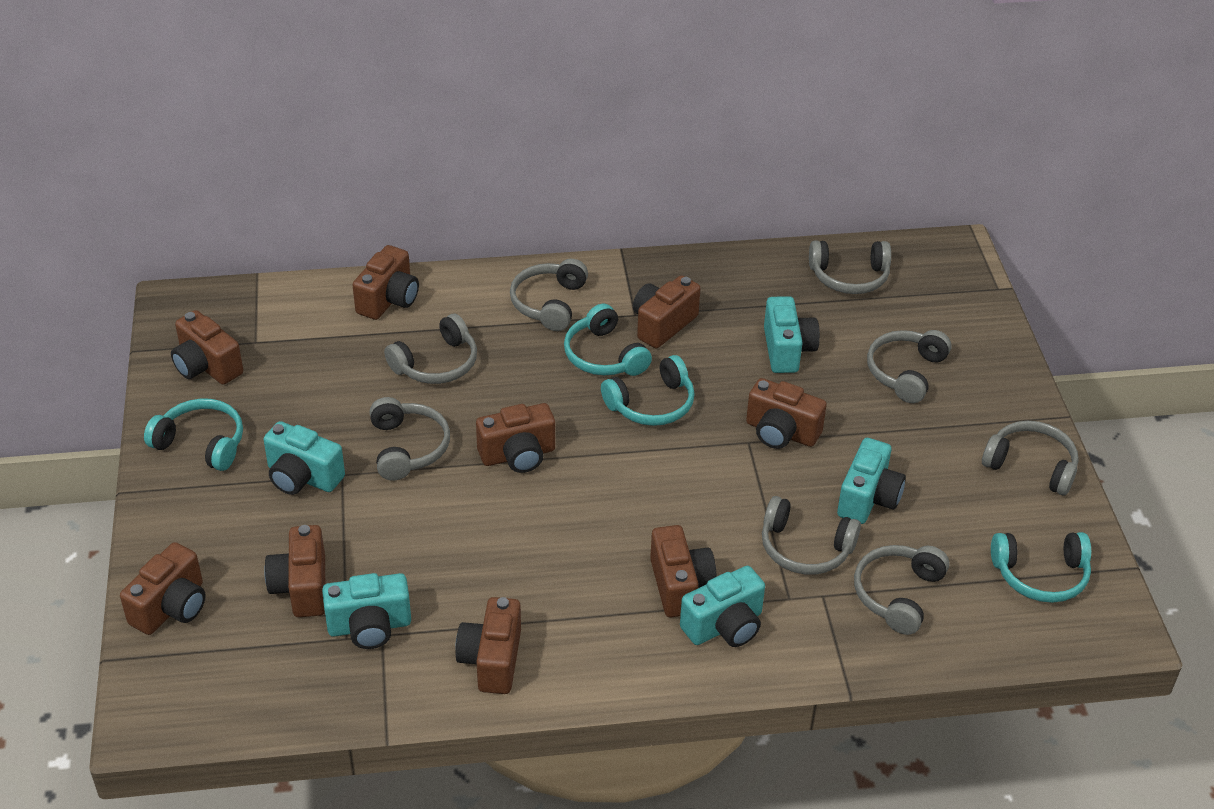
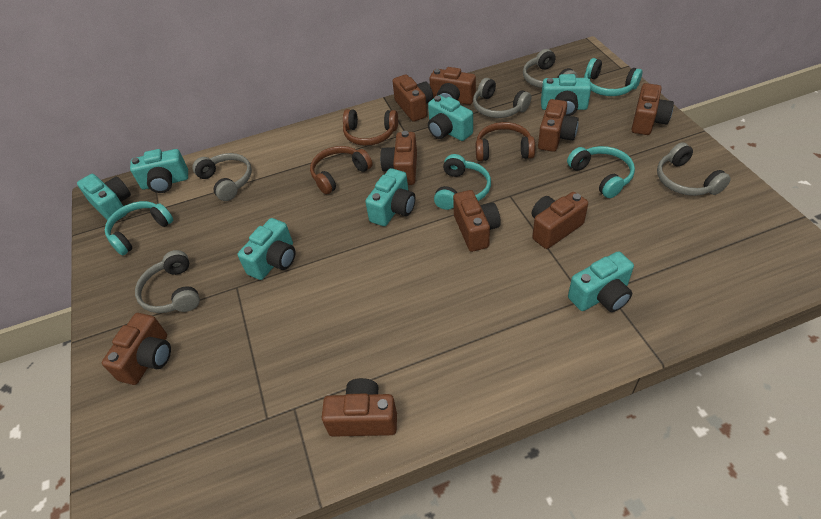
brown headphones: none = 0 -> [310,146,372,194] [343,109,398,146] [476,122,535,161] = 3
grey headphones: [370,397,450,480] [384,314,477,384] [510,259,588,331] [762,496,861,575] [809,241,891,294] [854,545,949,635] [867,330,951,403] [982,421,1079,495] = 8 -> [135,250,200,313] [193,153,252,201] [473,78,531,118] [523,49,578,88] [657,142,731,196] = 5
turquoise camera: [263,421,345,495] [322,573,411,649] [680,566,765,647] [764,296,820,373] [837,438,906,524] = 5 -> [77,174,131,221] [130,149,188,193] [238,218,295,280] [365,168,415,226] [428,95,473,141] [541,74,591,116] [568,251,634,312] = 7

